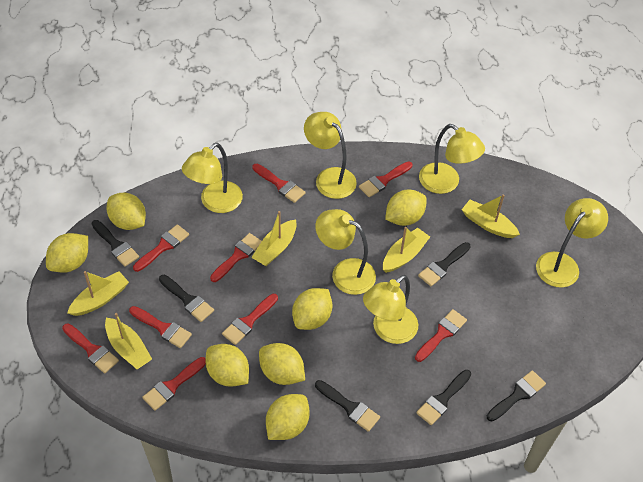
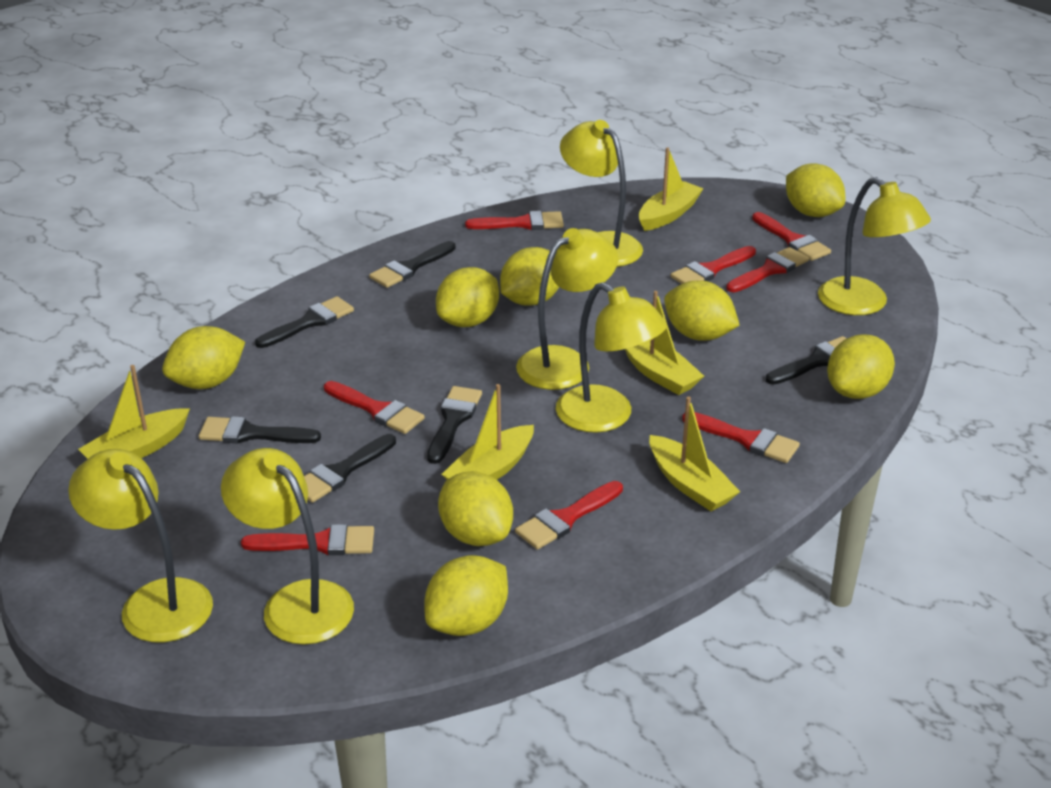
red brush: [62,324,119,373] [129,306,192,348] [133,224,189,272] [142,357,206,411] [210,233,262,282] [222,294,278,345] [252,164,306,203] [359,161,412,197] [415,309,467,362] = 9 -> [241,524,374,555] [324,381,425,434] [465,211,564,230] [515,481,623,550] [671,246,756,284] [682,412,800,463] [726,247,809,292] [752,212,831,261] = 8
yellow lemon: [46,233,88,273] [106,193,146,230] [205,344,249,387] [259,343,305,385] [266,394,310,440] [292,288,332,330] [385,189,427,226] = 7 -> [162,326,245,389] [424,555,508,636] [436,267,499,327] [438,471,513,546] [500,247,559,306] [664,280,740,341] [786,163,845,217] [827,335,895,399] = 8

